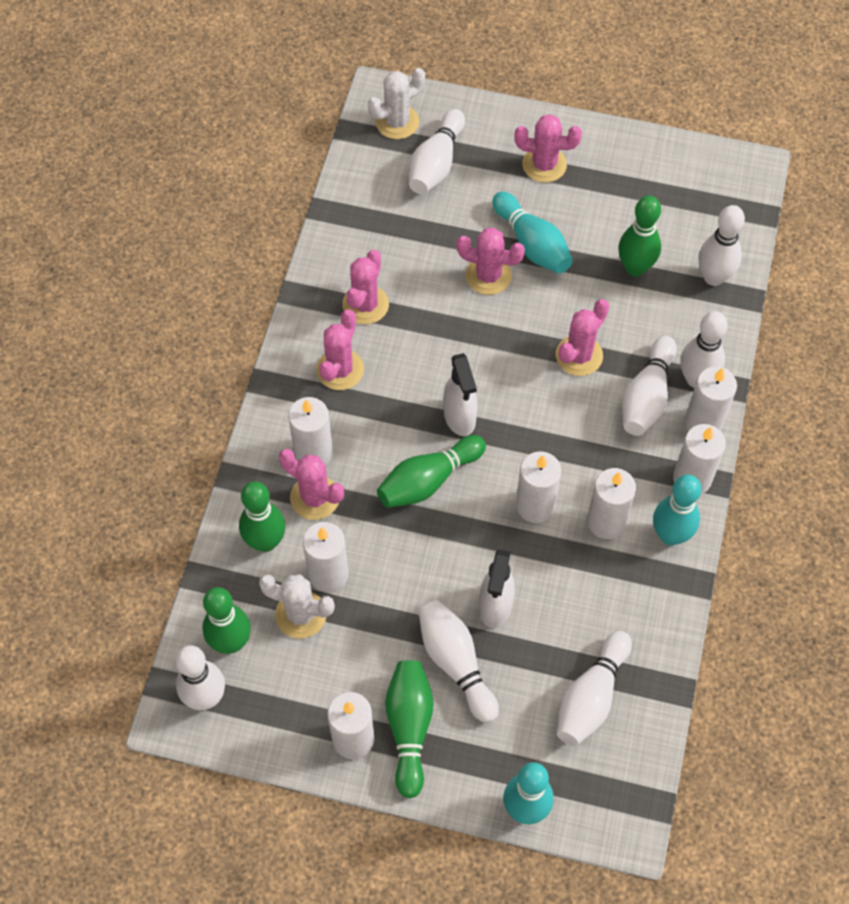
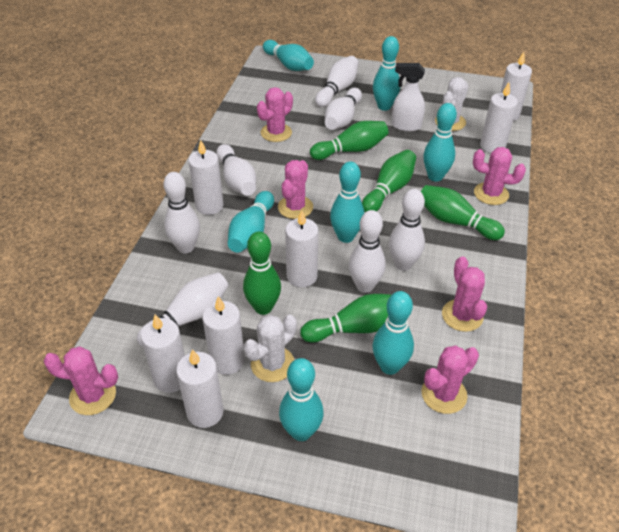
turquoise bowling pin: [492,192,573,274] [503,762,553,824] [653,475,702,545] = 3 -> [228,191,274,252] [263,40,314,71] [279,358,324,441] [330,162,364,243] [373,36,400,111] [373,291,414,375] [423,103,457,182] = 7
white spray bottle: [443,353,478,436] [479,549,515,628] = 2 -> [392,63,425,132] = 1

